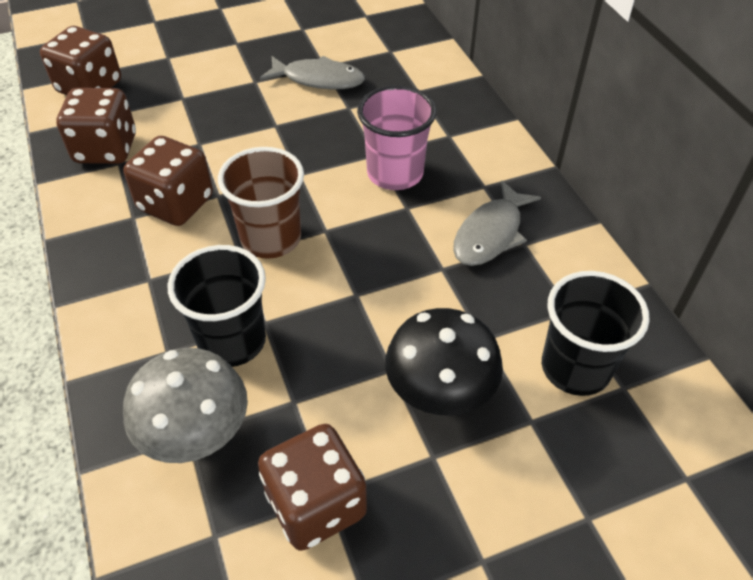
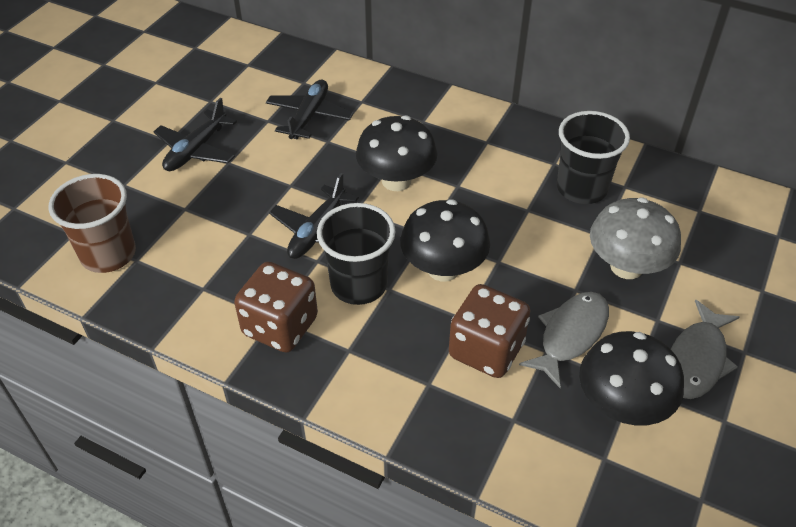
black mushroom: [385,308,503,415] = 1 -> [356,116,437,191] [400,199,490,282] [579,331,684,425] = 3
black plane: none = 0 -> [153,98,237,171] [266,80,353,139] [269,173,359,259] = 3
brown dice: [40,26,121,95] [56,88,136,164] [123,136,213,226] [258,424,367,551] = 4 -> [234,262,318,353] [449,284,531,378] = 2
pink cup: [357,85,436,190] = 1 -> none = 0

